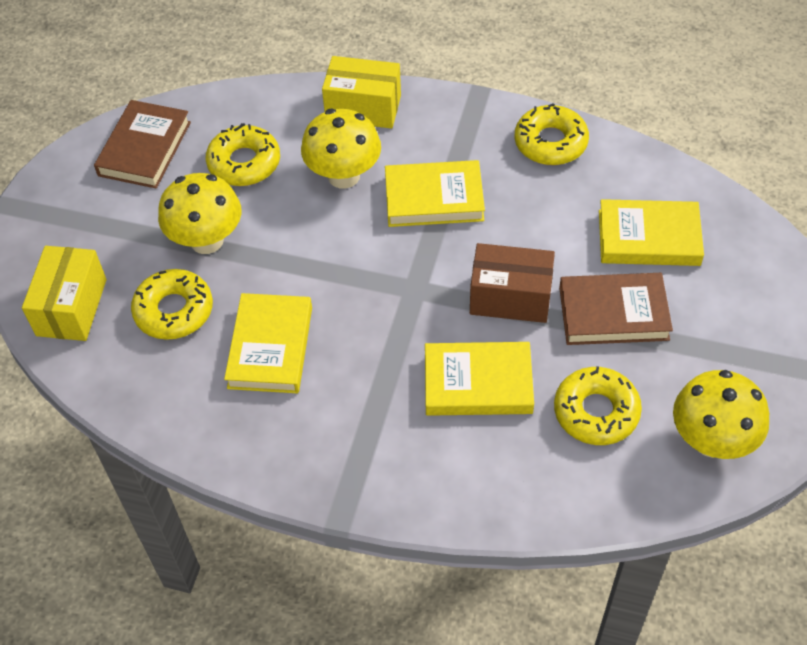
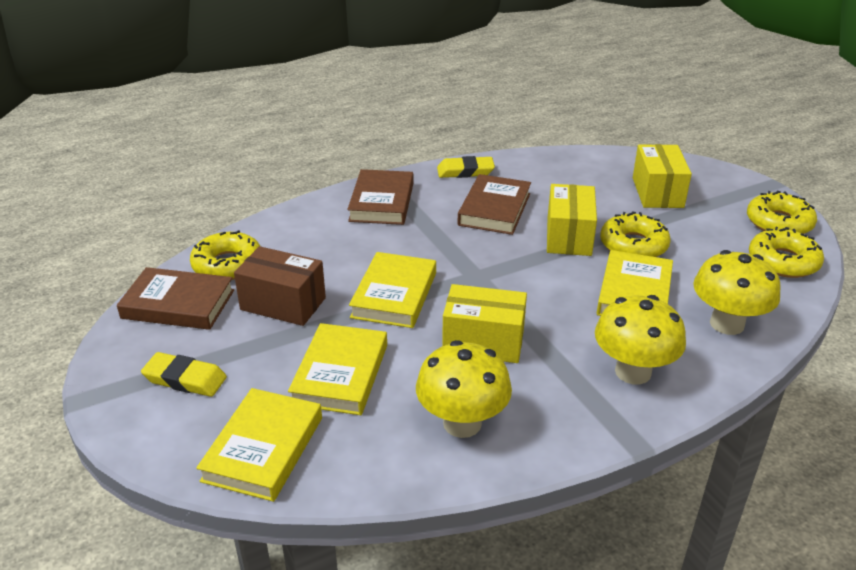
brown book: [94,100,191,188] [559,273,673,345] = 2 -> [117,267,234,330] [347,169,413,225] [458,174,531,235] = 3
yellow box: [22,246,106,341] [322,56,401,129] = 2 -> [442,284,527,363] [547,184,597,256] [633,144,692,208] = 3
yellow eraser: none = 0 -> [141,352,227,397] [437,156,495,178] = 2

